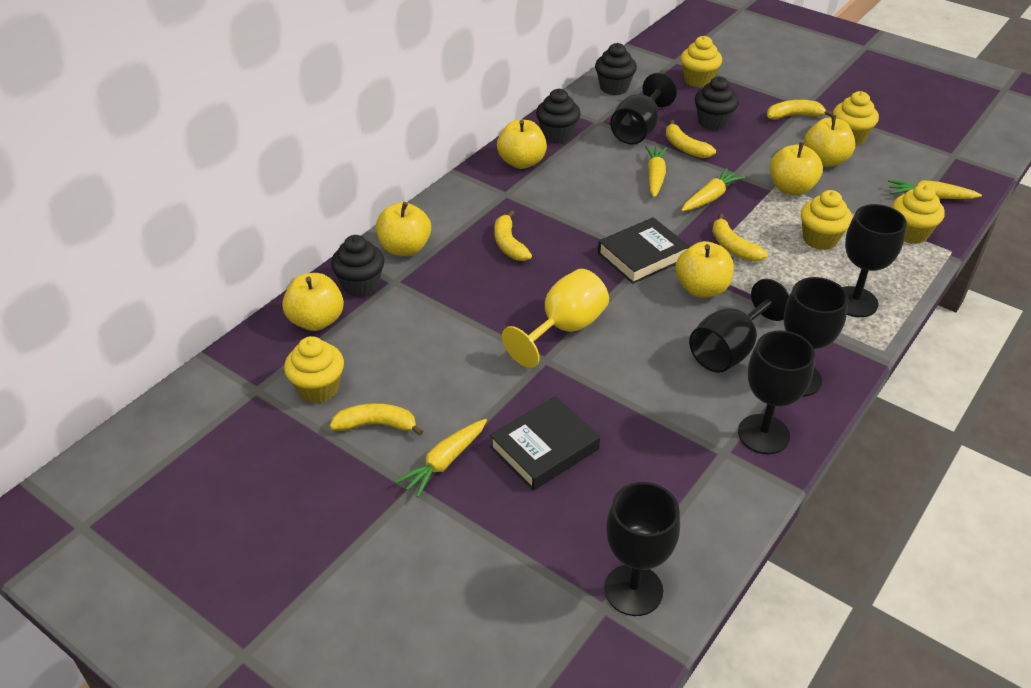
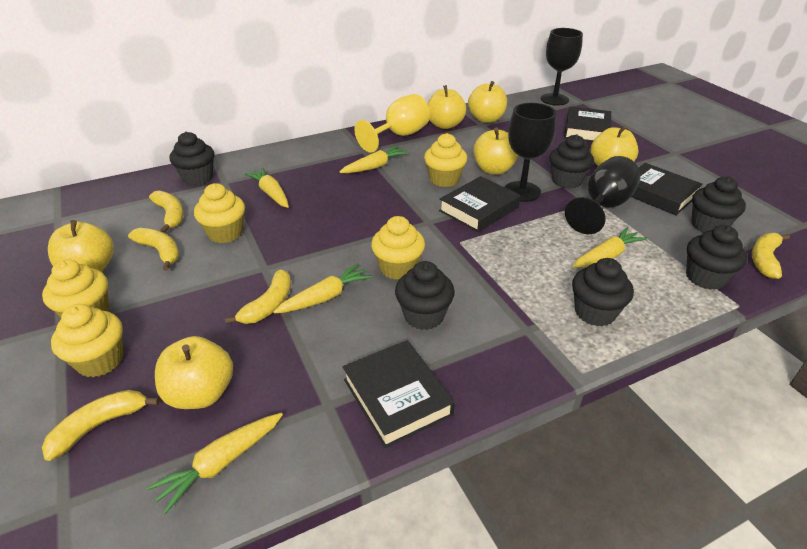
black book: [490,396,600,491] [598,217,690,284] = 2 -> [343,340,455,448] [439,176,520,232] [564,106,611,142] [632,163,703,215] = 4
black cupcake: [331,235,385,297] [536,89,581,143] [595,43,637,95] [695,76,739,131] = 4 -> [170,132,214,185] [395,261,455,330] [549,134,594,189] [572,258,634,327] [686,225,747,290] [691,176,746,233] = 6
black goblet: [604,482,680,616] [610,73,677,145] [689,279,790,373] [738,330,815,454] [784,277,848,397] [843,204,907,317] = 6 -> [505,103,556,202] [541,28,583,106] [565,156,641,234] = 3
yellow carrot: [396,419,487,498] [645,146,667,198] [681,168,745,211] [888,180,982,199] = 4 -> [147,413,283,514] [244,168,289,208] [273,263,372,314] [340,146,409,173] [572,227,647,268] = 5

